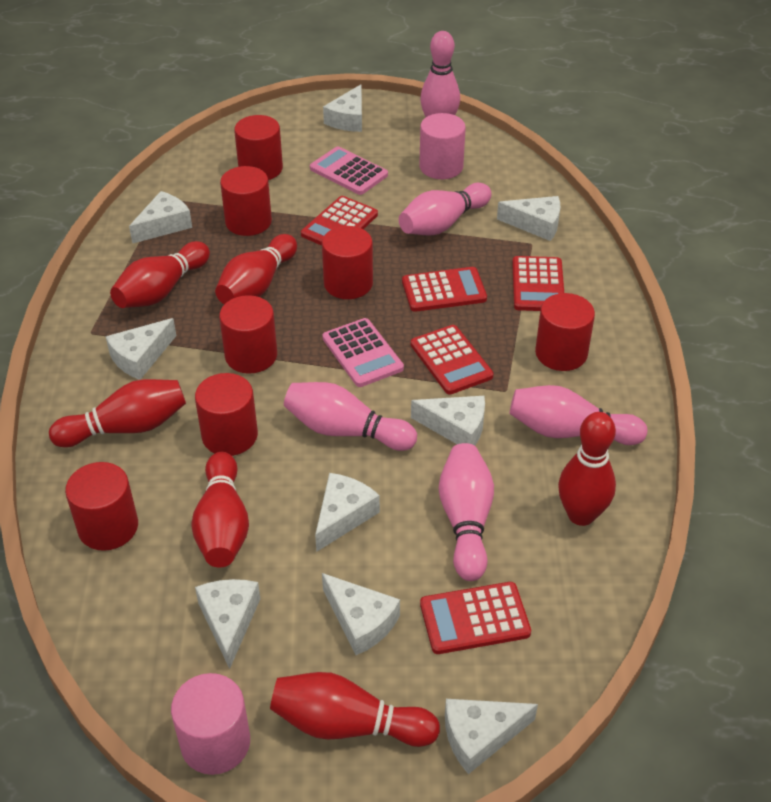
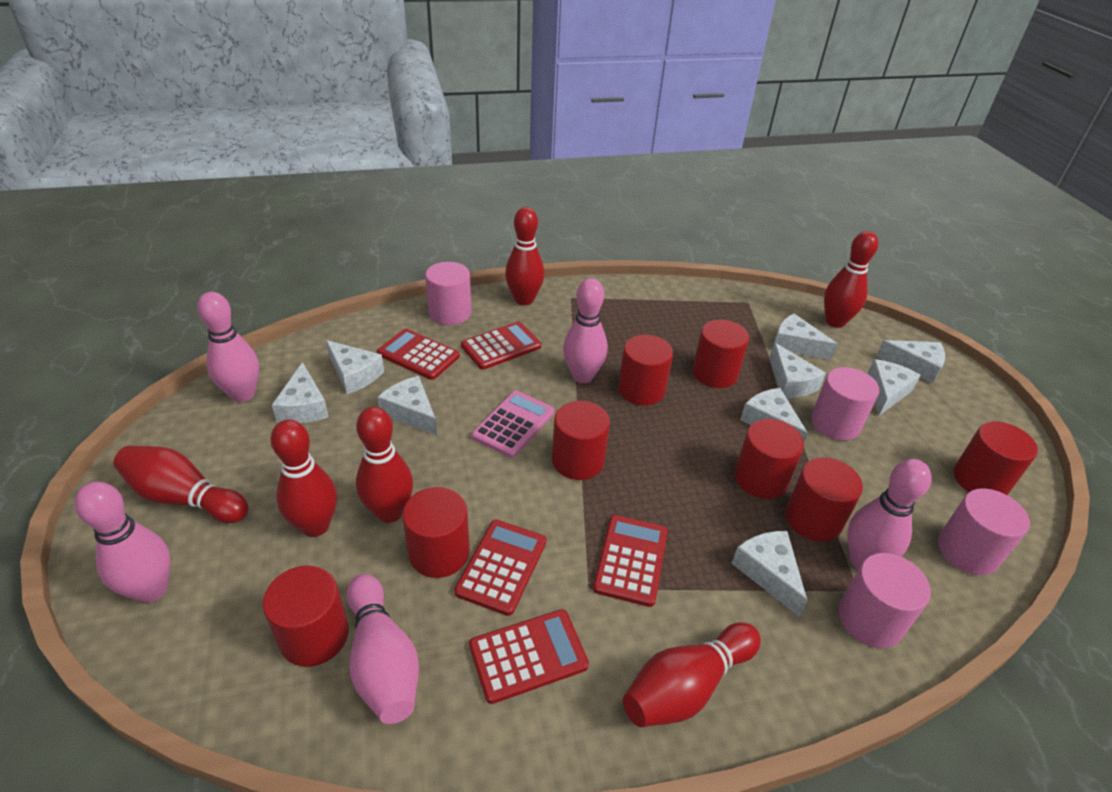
pink calculator: [310,146,388,195] [322,318,404,387] = 2 -> [472,391,554,458] = 1
pink cylinder: [171,673,250,775] [419,113,466,179] = 2 -> [425,262,471,325] [811,367,879,441] [838,553,931,648] [938,488,1030,575] = 4
red cylinder: [65,462,138,551] [195,373,258,456] [219,295,277,374] [220,166,272,236] [234,115,283,180] [322,226,373,299] [535,293,595,371] = 7 -> [263,566,349,667] [402,487,470,578] [552,401,610,480] [618,335,673,405] [693,320,749,388] [734,419,804,499] [786,457,863,542] [954,421,1038,495] = 8

